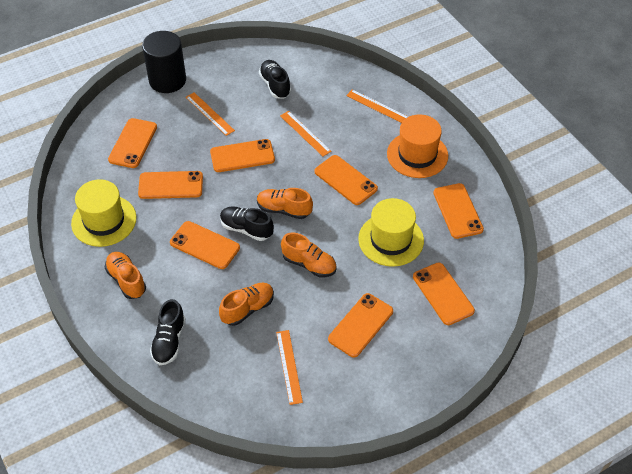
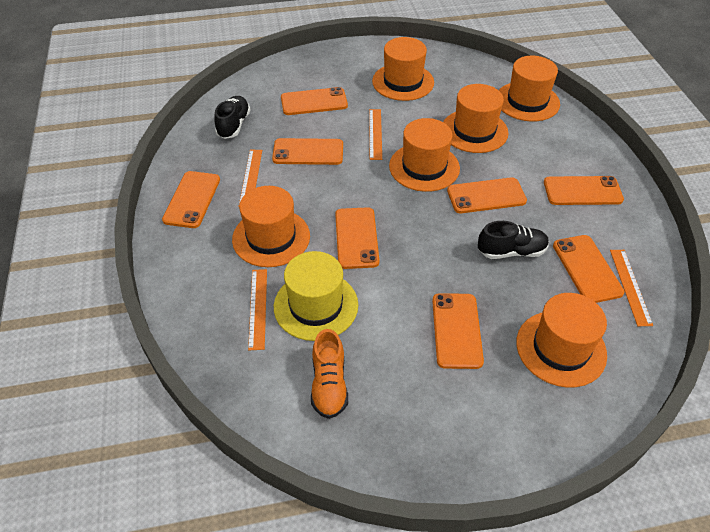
black cylinder: [142,31,186,93] = 1 -> none = 0
black shoe: [150,299,186,365] [220,206,274,241] [259,60,291,98] = 3 -> [214,96,251,139] [478,221,549,259] = 2
orange hat: [387,114,448,178] = 1 -> [232,186,310,267] [372,37,434,101] [389,118,460,192] [443,84,509,153] [499,56,560,122] [516,293,607,388] = 6
orange shoe: [105,252,146,299] [219,283,274,326] [257,188,313,219] [281,232,337,277] = 4 -> [311,329,348,419] = 1
yellow hat: [71,179,137,247] [358,198,424,267] = 2 -> [274,251,358,341] = 1

